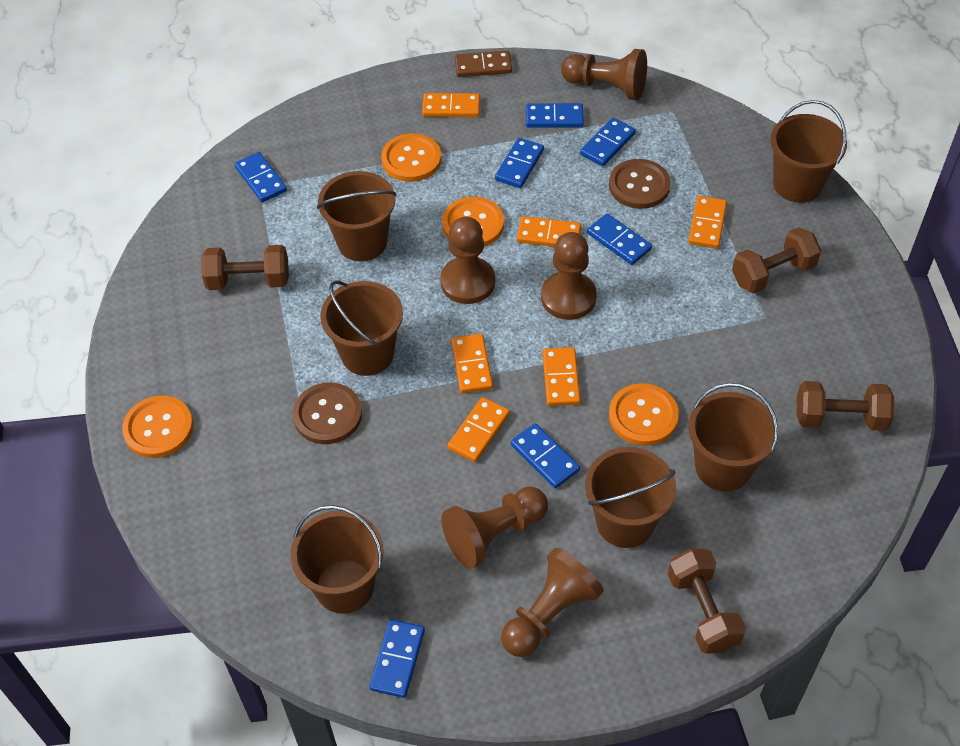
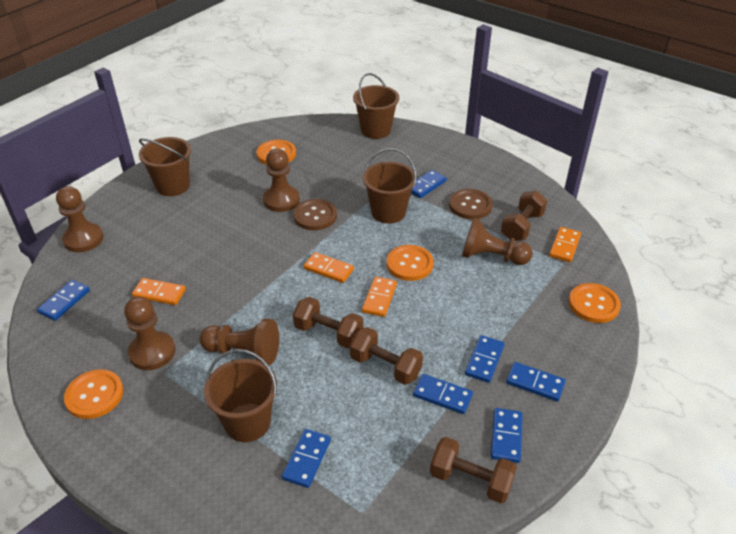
brown bucket: [290,505,384,614] [317,171,396,261] [320,280,403,376] [585,447,676,548] [688,383,778,491] [770,100,847,203] = 6 -> [139,137,191,196] [204,349,277,442] [353,73,399,139] [363,148,417,224] = 4
brown domino: [455,50,512,77] = 1 -> none = 0
orange domino: [422,93,480,117] [447,397,510,462] [451,334,493,393] [517,216,581,247] [543,347,581,406] [688,196,727,249] = 6 -> [132,278,186,305] [304,252,354,283] [362,277,397,317] [549,227,581,262] = 4

